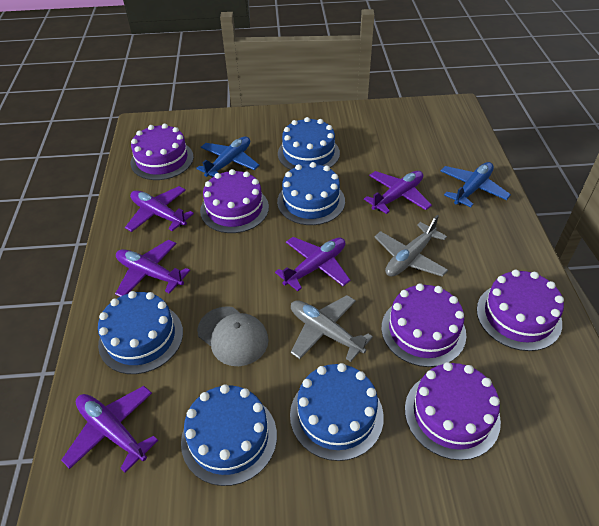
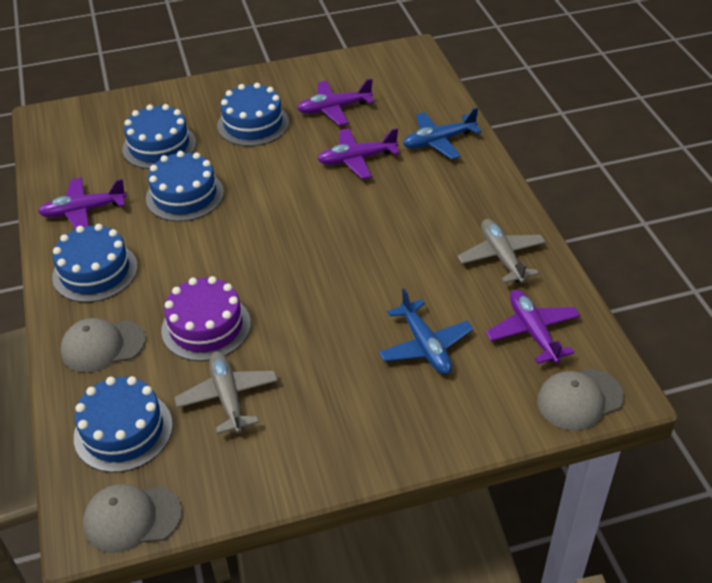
grey cap: [197,306,269,366] = 1 -> [60,318,146,372] [83,484,182,553] [537,368,624,431] = 3
purple cake: [131,124,194,180] [200,169,269,233] [381,283,466,367] [405,362,501,460] [477,270,564,351] = 5 -> [161,276,251,361] = 1
purple plane: [61,386,158,473] [115,240,190,297] [125,186,194,232] [275,237,350,291] [364,171,432,214] = 5 -> [38,177,127,229] [297,79,374,126] [317,128,400,179] [486,290,580,364] = 4

